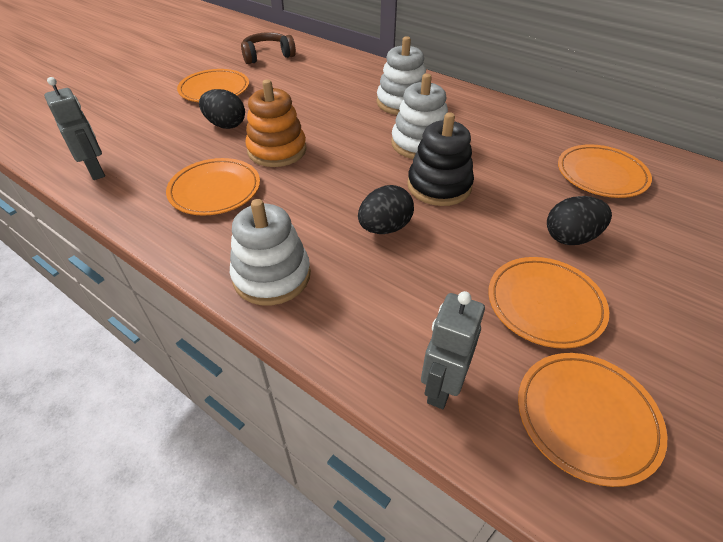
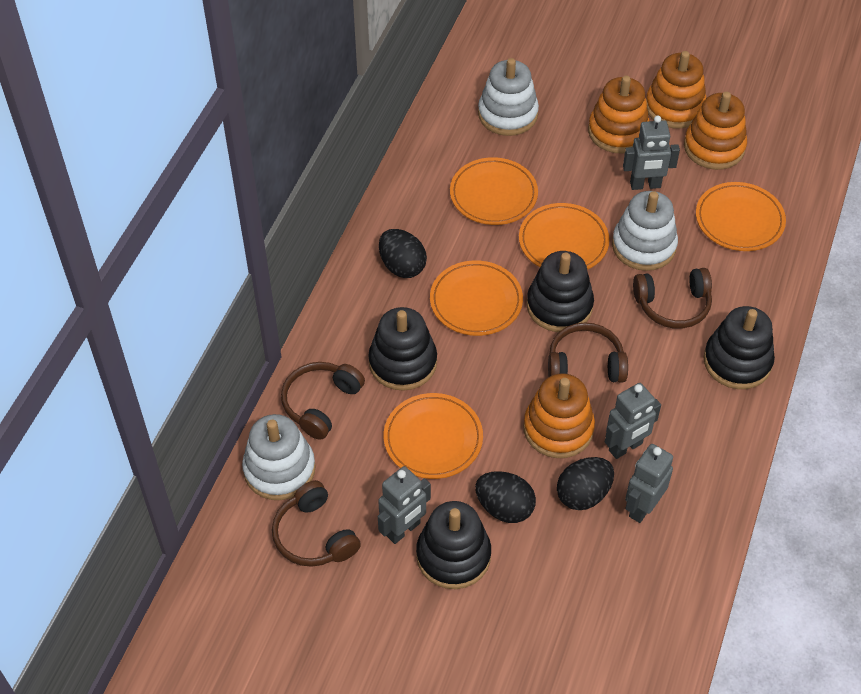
black stacking toy: [407,112,474,206] = 1 -> [368,307,437,391] [416,501,491,589] [527,251,594,332] [703,306,775,389] = 4
brown headphones: [241,32,296,64] = 1 -> [272,480,361,567] [281,362,365,440] [548,322,628,383] [633,268,712,329] = 4
grey robot: [44,77,105,180] [421,291,485,409] = 2 -> [378,466,431,544] [605,383,661,459] [623,115,680,190] [625,444,673,523] = 4
orange stacking toy: [245,79,307,167] = 1 -> [523,373,595,458] [588,76,650,153] [646,51,707,129] [684,92,747,170] = 4

